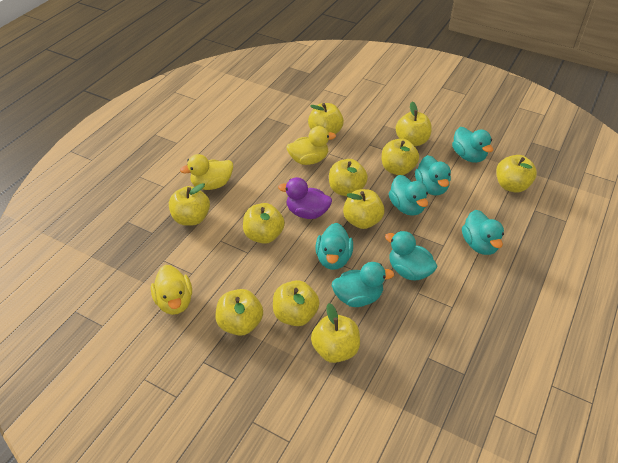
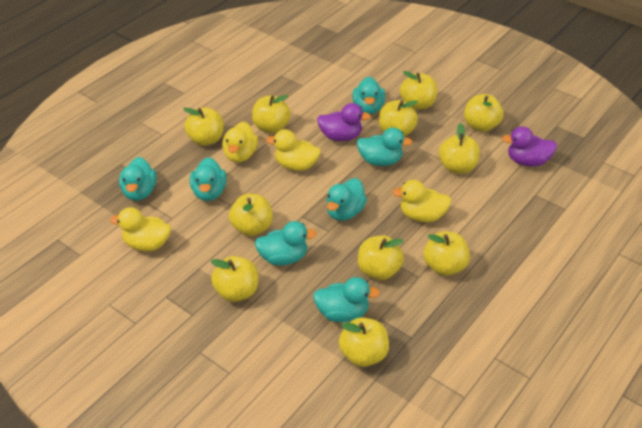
purple duck: [278,177,332,219] = 1 -> [317,103,371,141] [502,126,557,167] = 2
yellow duck: [151,265,192,315] [180,154,233,190] [286,126,336,165] = 3 -> [110,207,171,251] [222,121,258,162] [266,129,321,171] [392,180,452,222] = 4

